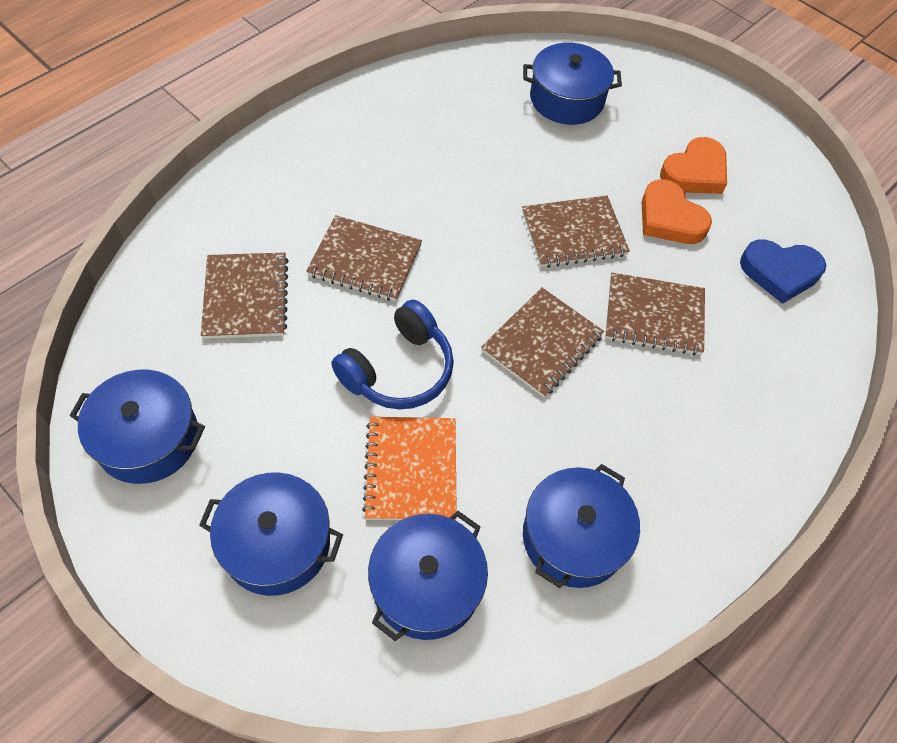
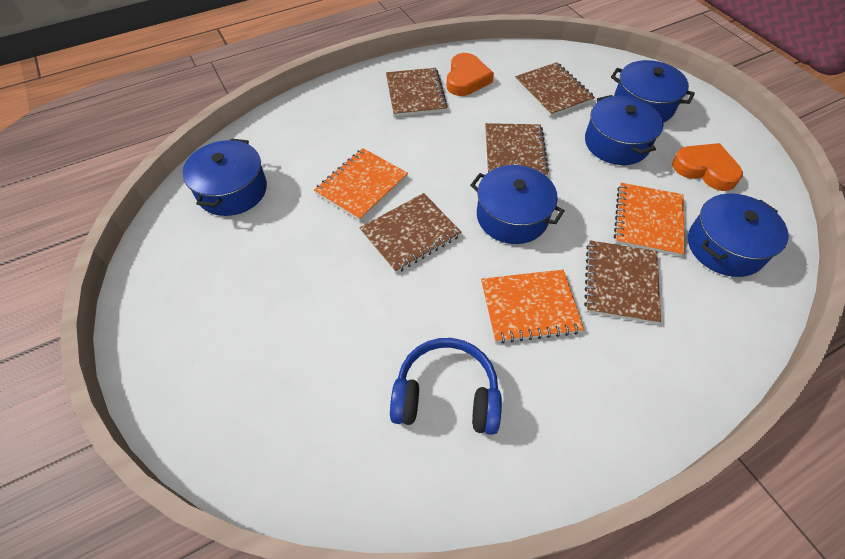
blue heart: [740,239,826,304] = 1 -> none = 0
orange notebook: [362,417,457,520] = 1 -> [314,148,408,221] [481,270,584,344] [614,183,684,256] = 3

